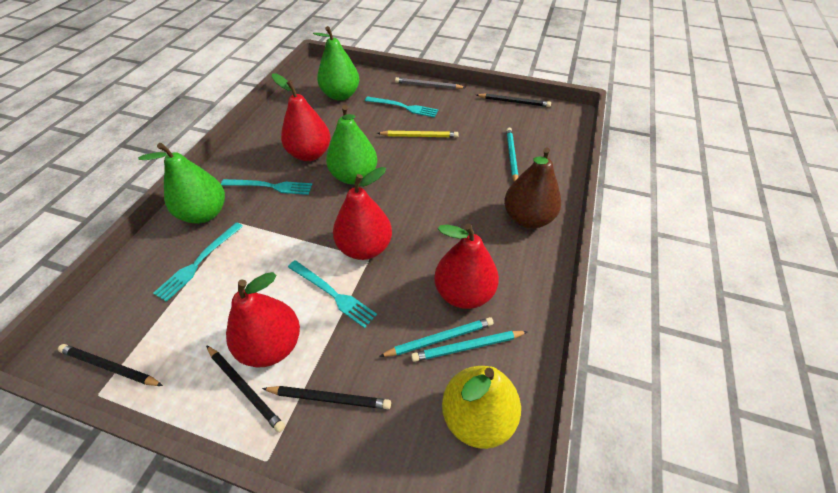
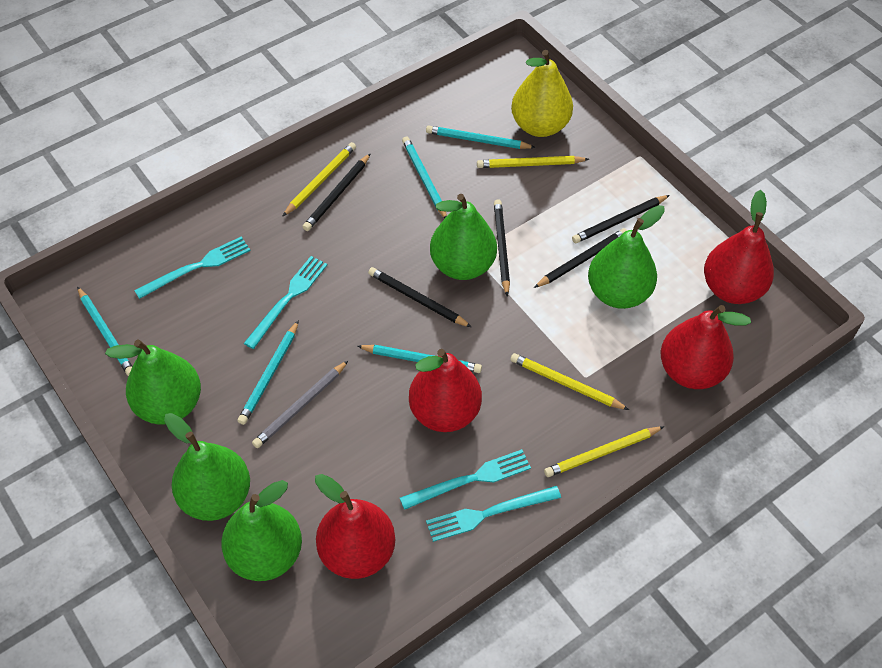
black pencil: [58,344,163,386] [206,345,285,433] [262,386,391,409] [477,93,551,107] = 4 -> [303,153,371,231] [368,267,471,327] [494,199,510,297] [534,228,627,288] [572,195,670,243] = 5
brown pear: [504,147,561,228] = 1 -> none = 0
green pear: [138,143,225,224] [313,26,359,101] [326,105,377,185] = 3 -> [105,340,201,425] [164,413,250,521] [221,480,302,581] [430,194,497,280] [588,205,665,309] = 5
turquoise pencil: [379,317,494,357] [411,331,528,362] [506,128,518,181] = 3 -> [77,287,132,376] [238,320,299,425] [357,345,482,373] [402,136,447,218] [426,125,536,149] = 5
yellow pencil: [377,131,459,138] = 1 -> [282,142,356,217] [477,156,589,168] [510,353,629,410] [544,426,664,477] = 4

